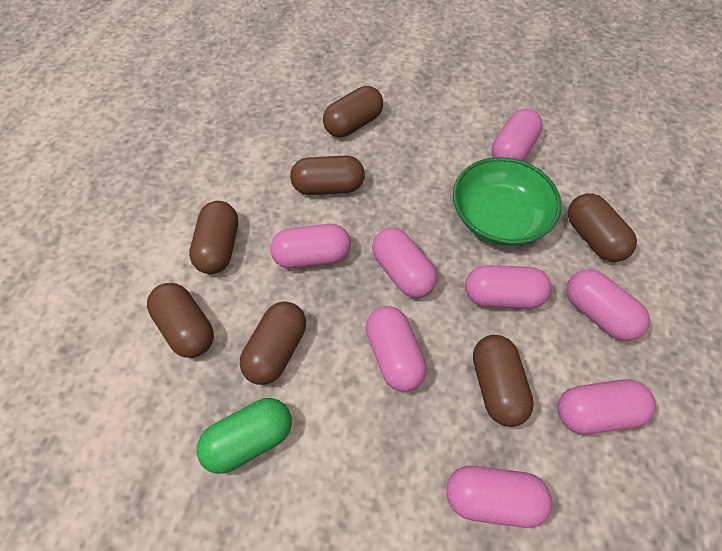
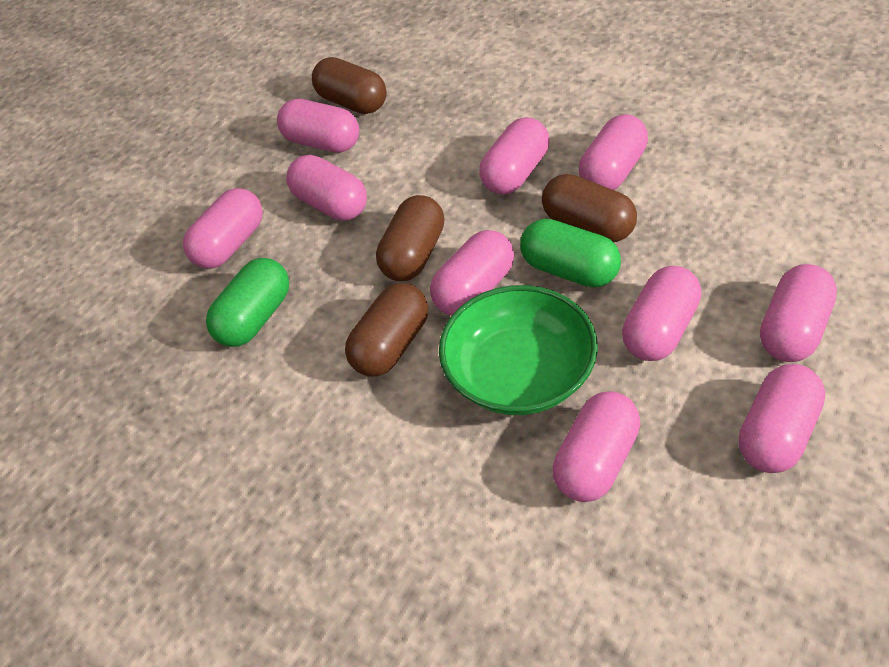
brown capsule: [147,283,214,358] [189,201,238,274] [240,301,306,385] [290,155,365,195] [323,86,383,137] [473,335,534,427] [568,194,637,262] = 7 -> [312,57,387,114] [345,283,428,377] [376,195,444,281] [542,174,637,242] = 4
green capsule: [197,398,292,474] = 1 -> [206,258,289,347] [520,219,621,287] = 2
pink capsule: [270,224,351,269] [366,306,427,392] [372,228,437,298] [446,466,552,528] [465,265,552,309] [492,109,543,161] [557,379,656,435] [566,269,650,341] = 8 -> [183,188,263,269] [277,99,359,153] [286,155,367,221] [430,230,514,315] [479,117,549,195] [553,391,640,502] [579,114,648,190] [622,266,701,361] [738,364,825,473] [760,264,837,362] = 10

